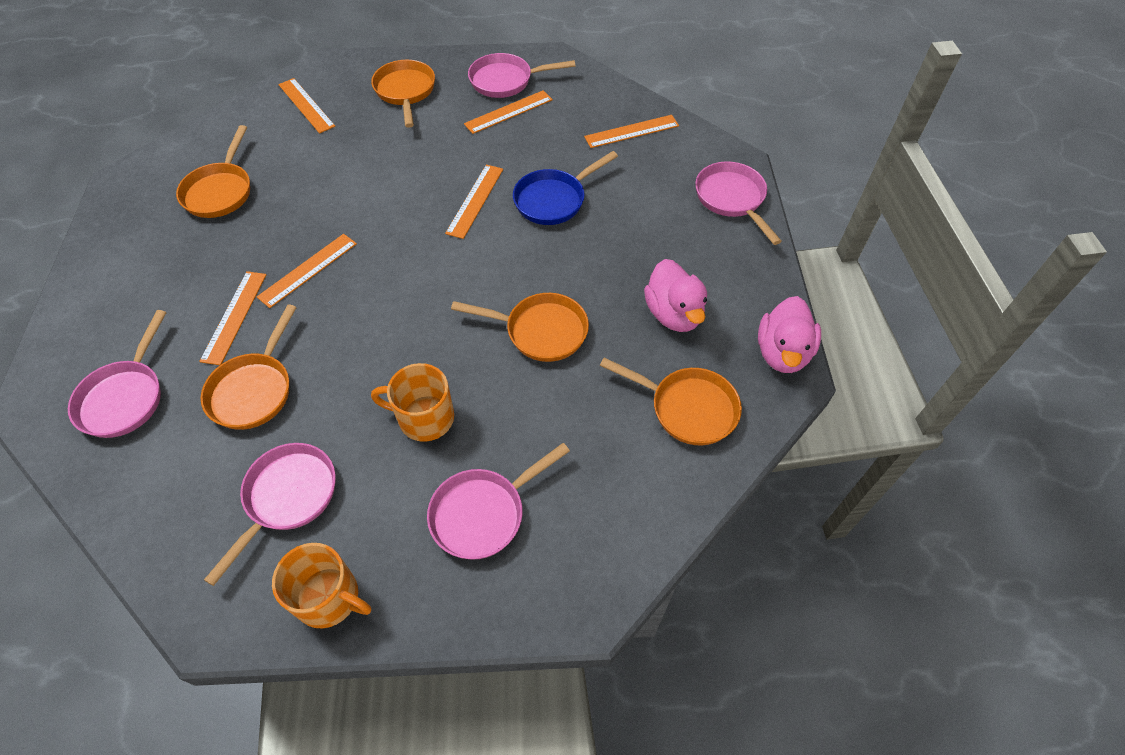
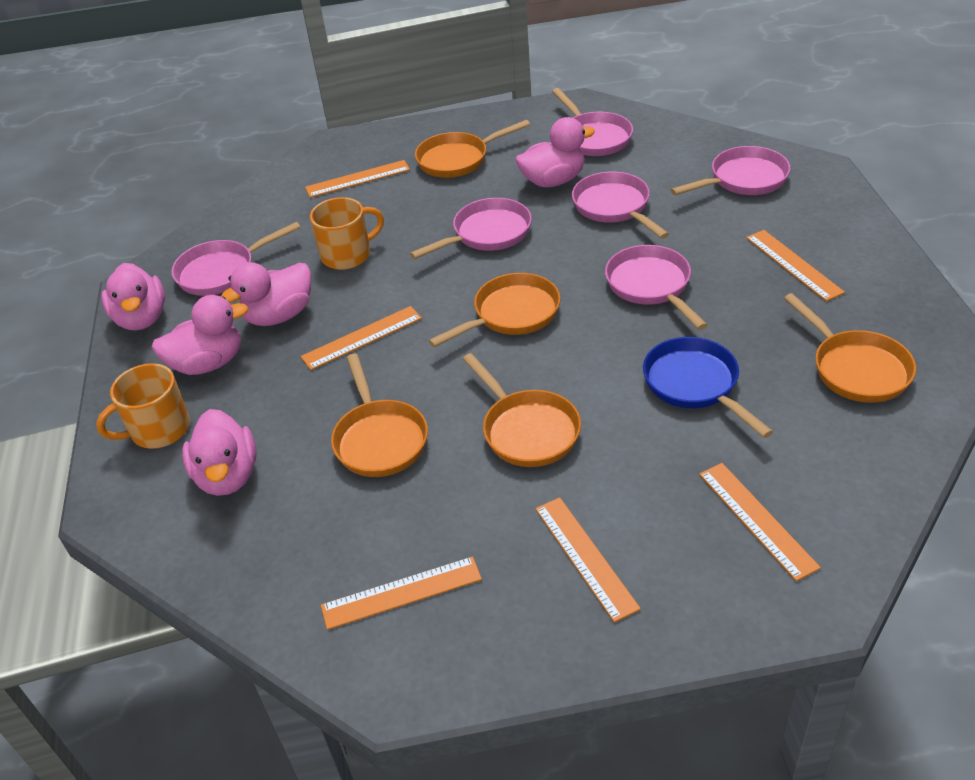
pink duck: [644,259,707,332] [758,296,821,373] = 2 -> [101,263,165,331] [152,295,249,375] [182,409,257,496] [221,262,311,326] [515,117,595,188] = 5
pink pan: [68,310,166,438] [204,443,336,586] [427,443,570,560] [468,53,575,98] [695,161,782,245] = 5 -> [171,222,301,296] [410,198,532,259] [552,88,633,156] [572,172,669,239] [605,245,707,330] [671,146,791,195] = 6

